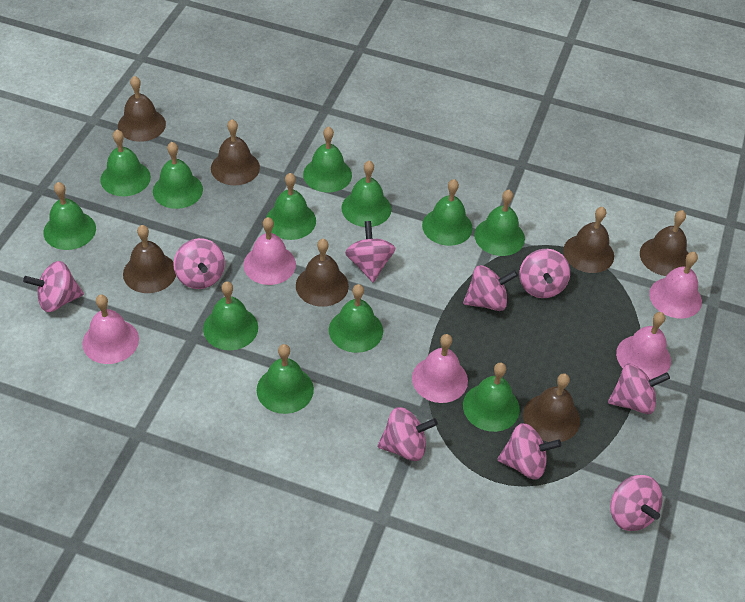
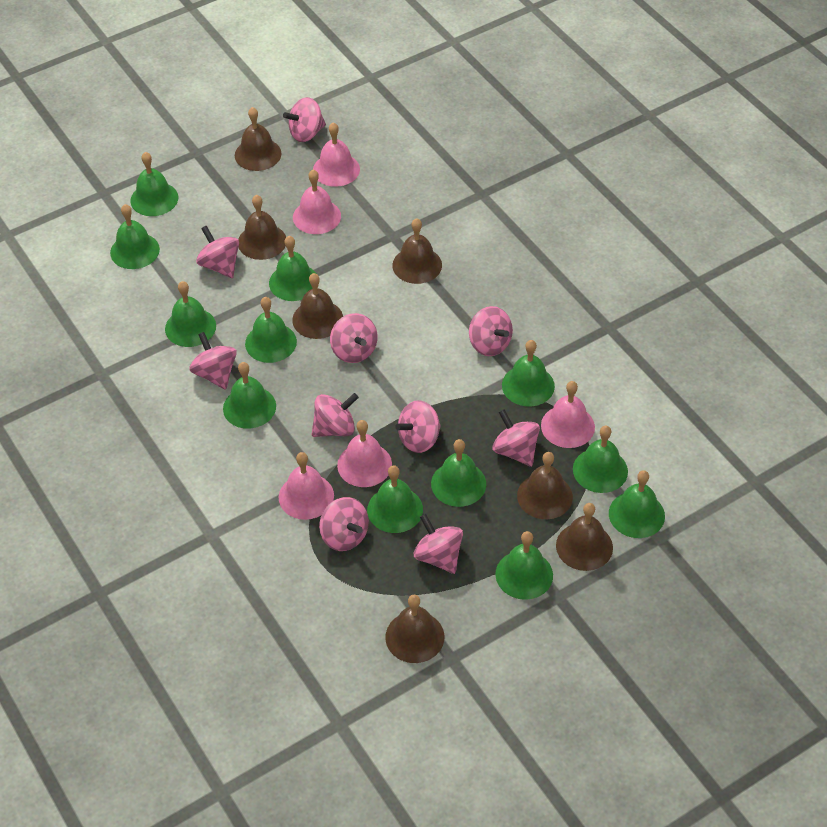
pink spinning top: [23,261,84,312] [173,238,225,289] [345,221,396,282] [378,407,438,461] [463,265,518,311] [497,423,561,480] [519,249,570,298] [608,364,670,414] [610,475,663,531] = 9 -> [189,332,237,390] [196,226,239,278] [283,97,326,142] [311,393,359,437] [319,497,369,551] [330,313,378,363] [395,400,441,453] [414,514,463,574] [469,306,513,356] [492,409,540,467] = 10

